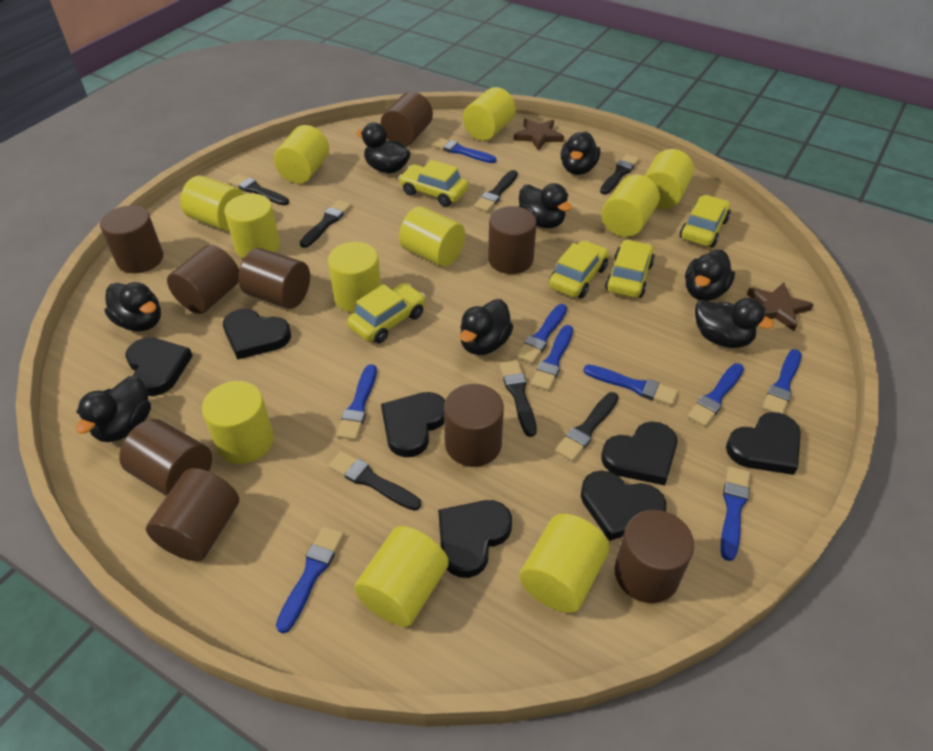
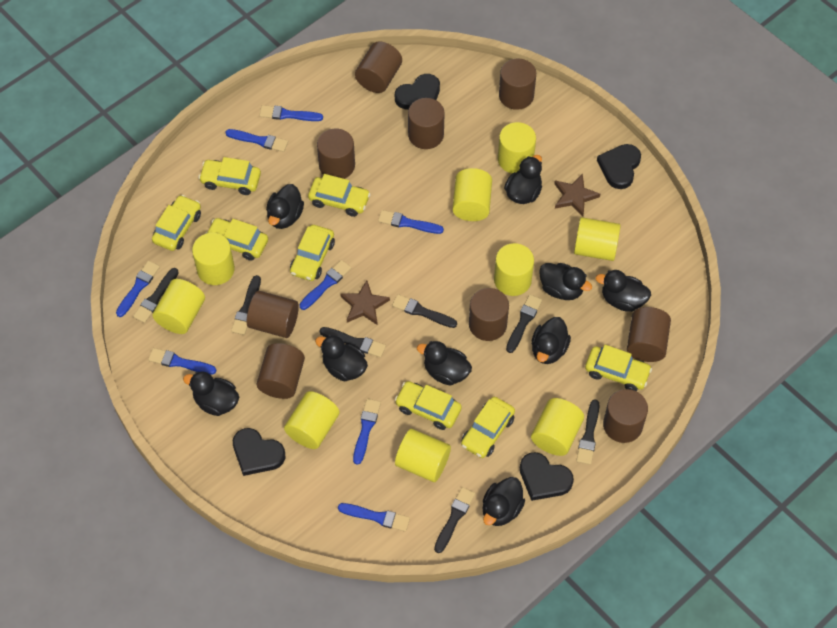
black duck: [76,376,151,442] [104,282,161,332] [356,123,411,173] [460,299,513,355] [519,183,572,228] [561,132,600,175] [685,250,735,301] [695,298,774,348] = 8 -> [183,371,239,416] [266,184,304,229] [315,335,368,381] [417,341,472,385] [482,477,525,526] [504,155,542,204] [531,317,571,364] [539,263,592,300] [595,270,651,312] = 9
black heart: [126,337,193,396] [223,308,291,360] [381,392,445,457] [438,500,512,578] [581,470,666,541] [601,421,677,485] [726,412,801,475] = 7 -> [233,428,285,476] [395,74,440,110] [520,452,574,501] [597,144,641,189] = 4
blue brush: [276,526,344,633] [336,364,377,440] [432,137,496,163] [516,304,567,364] [531,325,573,391] [583,364,678,406] [687,363,744,427] [721,466,750,561] [762,349,801,414] = 9 -> [116,261,160,317] [148,348,216,375] [225,129,288,152] [259,105,323,121] [299,260,351,310] [338,503,410,532] [353,399,381,465] [378,210,444,234] = 8
yellow car: [347,283,426,344] [399,160,468,207] [549,240,609,298] [605,239,655,298] [680,195,730,247] = 5 -> [152,195,201,251] [199,157,261,195] [205,218,268,261] [290,225,335,281] [308,174,371,217] [395,381,462,430] [461,397,515,458] [585,345,652,391] = 8
yellow cylinder: [180,176,244,231] [202,381,274,464] [224,194,280,259] [274,125,329,184] [328,242,381,313] [354,526,449,627] [399,206,465,267] [463,87,516,141] [519,514,610,613] [602,175,660,237] [645,149,694,209] = 11 -> [153,279,205,334] [192,233,235,285] [284,391,340,449] [395,429,451,482] [452,168,492,221] [494,243,534,296] [498,122,536,173] [531,398,584,456] [574,217,621,261] = 9

